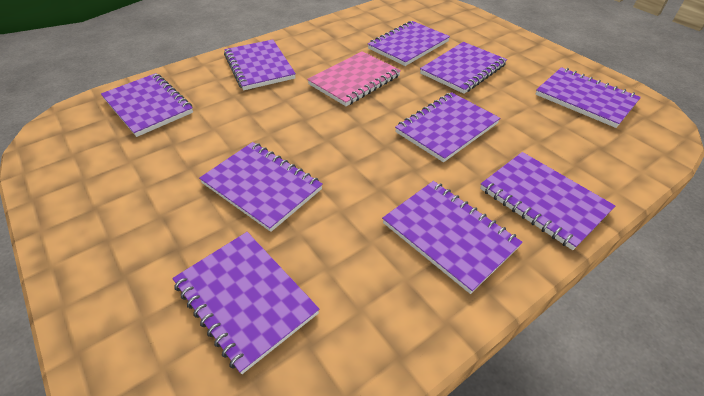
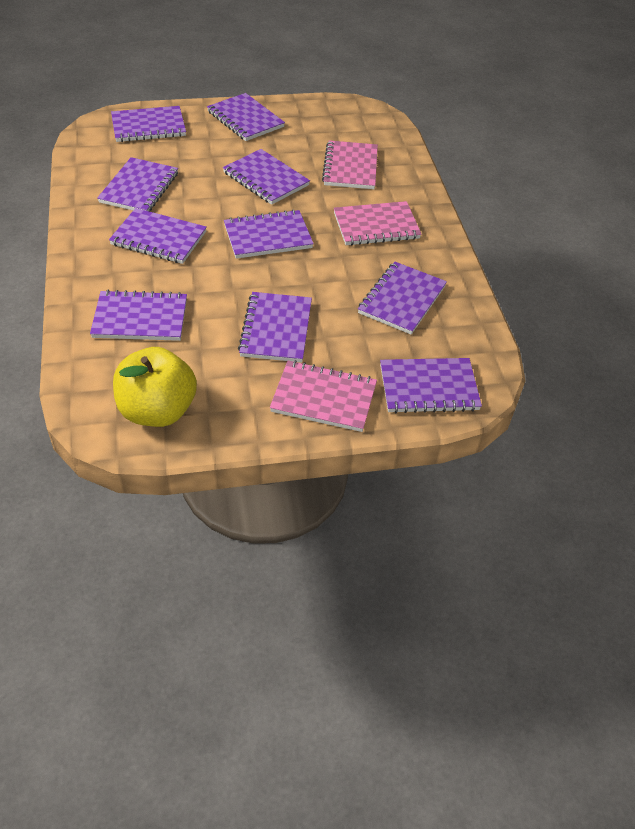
pink notebook: [307,51,401,106] = 1 -> [270,360,377,432] [322,140,378,189] [334,201,421,246] = 3
yellow apple: none = 0 -> [113,347,197,427] = 1

